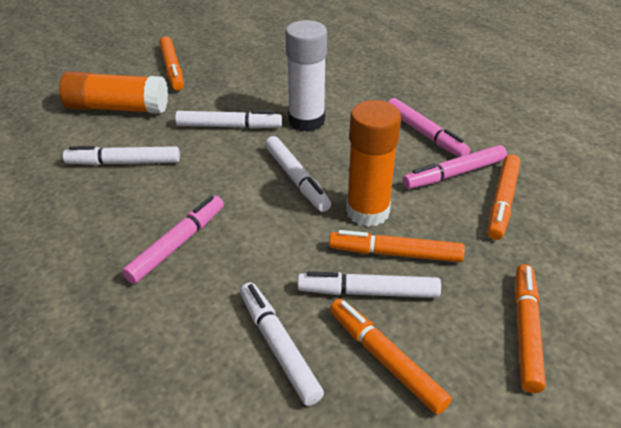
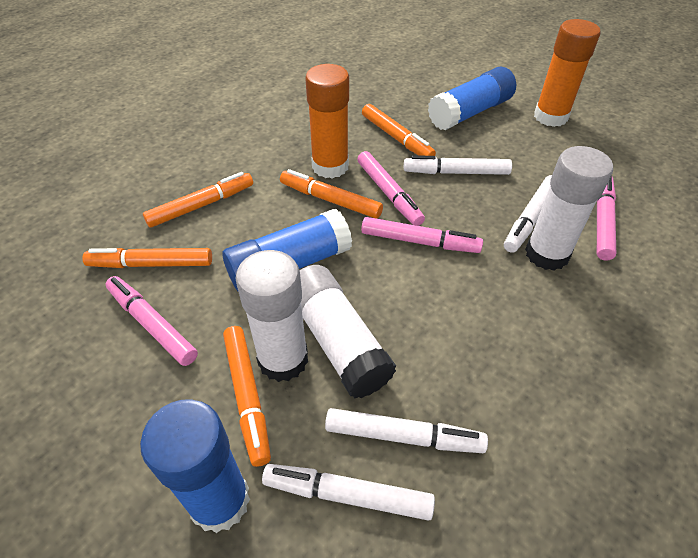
blue glue stick: none = 0 -> [140,399,250,533] [223,209,352,291] [428,67,516,130] = 3
pink marker: [122,196,224,284] [388,98,470,157] [403,145,507,189] = 3 -> [106,276,198,366] [357,151,425,226] [361,217,483,253] [596,175,616,261] = 4
white glue stick: [285,20,327,132] = 1 -> [236,250,308,382] [300,265,396,399] [525,146,613,271] = 3
white marker: [63,146,180,165] [175,110,282,129] [240,282,324,406] [265,136,331,212] [297,271,441,298] = 5 -> [262,464,435,521] [325,408,488,453] [404,155,512,175] [504,175,552,253] = 4

